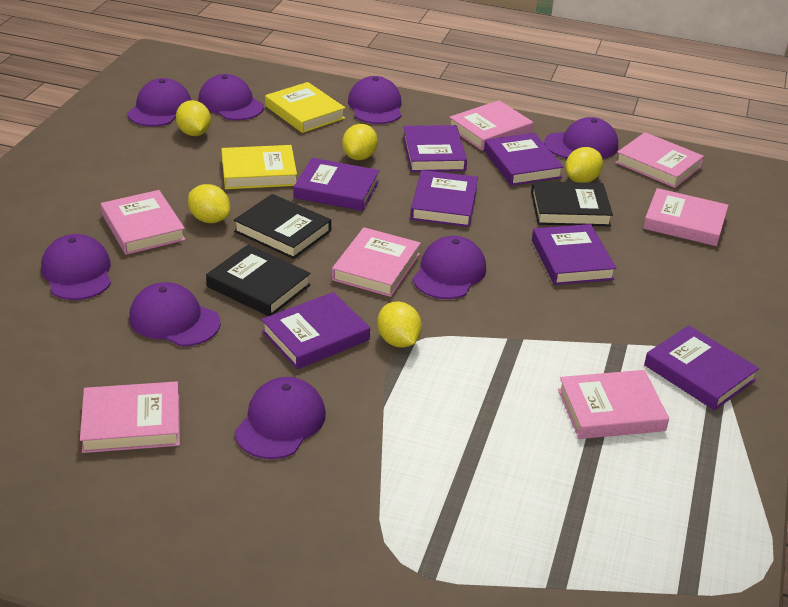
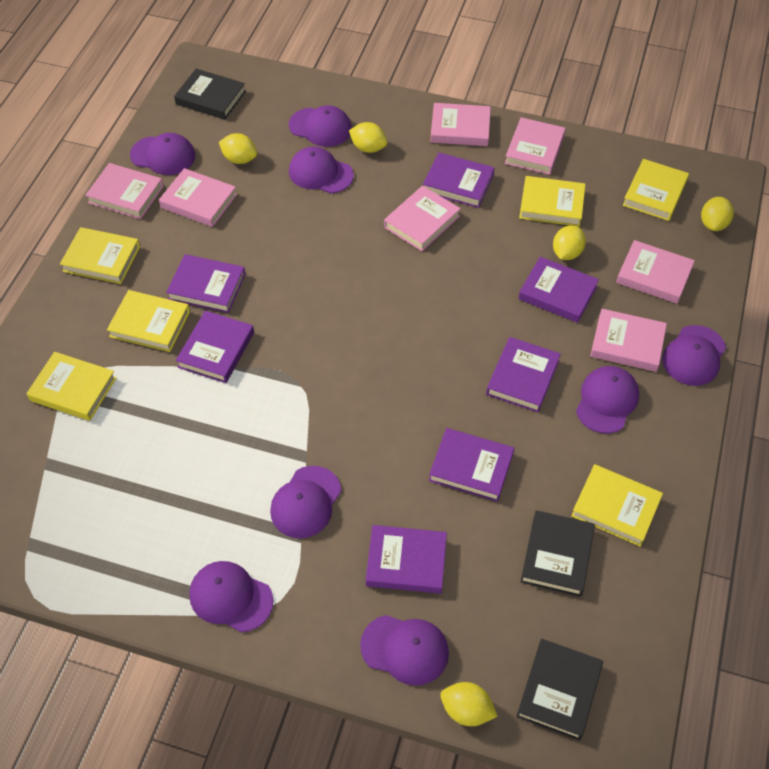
yellow book: [221,145,297,189] [265,82,345,133] = 2 -> [26,352,116,421] [60,227,140,284] [107,290,190,352] [519,176,586,227] [571,464,663,547] [623,159,689,221] = 6

